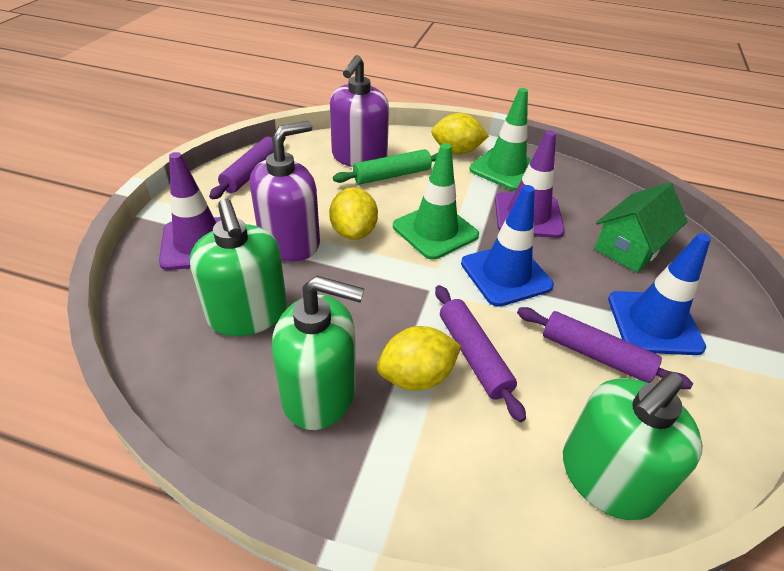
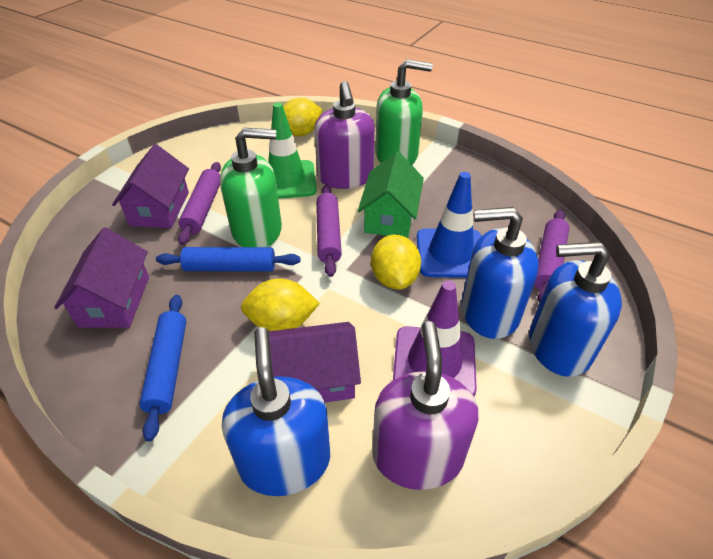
blue rolling pin: none = 0 -> [139,295,186,441] [156,247,301,272] = 2
blue soap dispenser: none = 0 -> [222,327,330,496] [461,207,539,339] [529,241,622,377] = 3
blue traffic cone: [461,185,554,307] [608,233,711,355] = 2 -> [417,172,481,278] = 1
green rolling pin: [333,149,438,185] = 1 -> none = 0
green soap dispenser: [190,198,287,336] [272,276,364,430] [563,372,703,520] = 3 -> [220,128,282,247] [375,59,433,165] = 2
green traffic cone: [393,143,479,260] [469,88,532,191] = 2 -> [268,103,316,199] = 1
purple house: none = 0 -> [54,228,149,328] [112,144,189,228] [269,322,361,402] = 3
purple traffic cone: [159,152,221,270] [495,130,565,238] = 2 -> [393,281,477,397] = 1

